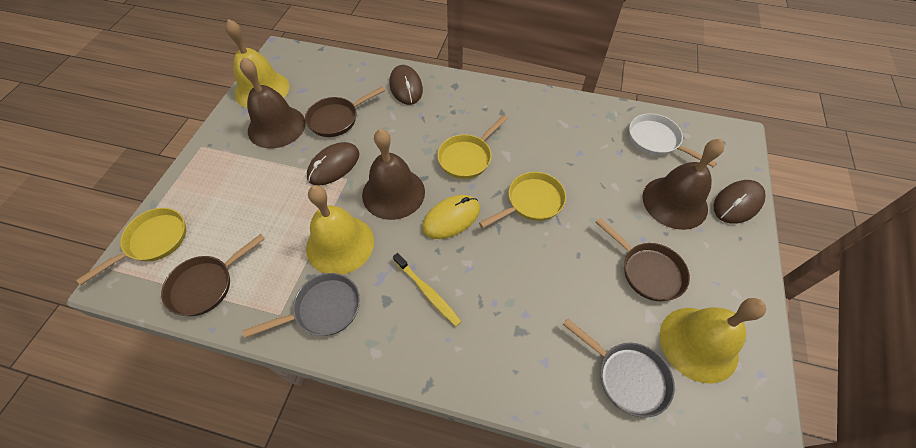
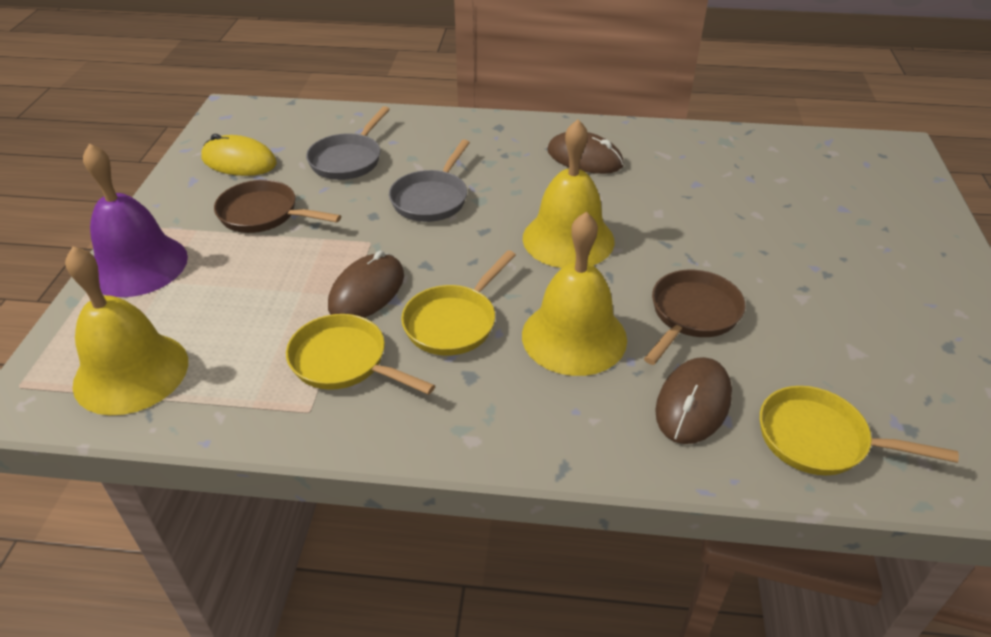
brown bell: [240,57,306,148] [362,129,425,220] [642,139,724,230] = 3 -> none = 0
brown pan: [161,234,265,316] [305,86,385,137] [595,218,690,301] = 3 -> [214,180,341,233] [644,270,746,365] = 2
purple bell: none = 0 -> [83,143,188,297] = 1
white pan: [629,114,717,168] = 1 -> none = 0
yellow toothbrush: [393,253,462,326] = 1 -> none = 0

